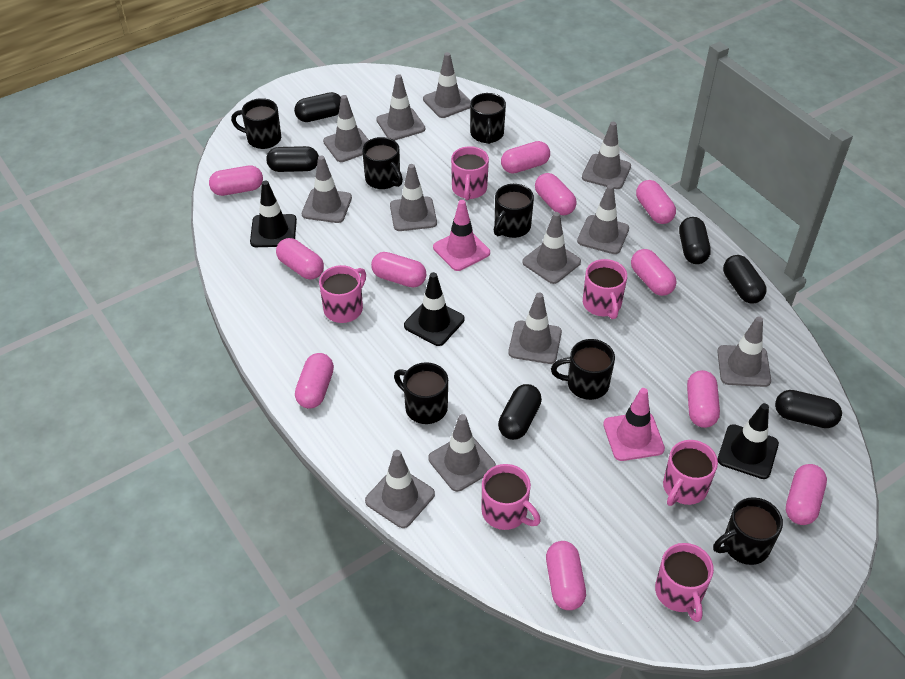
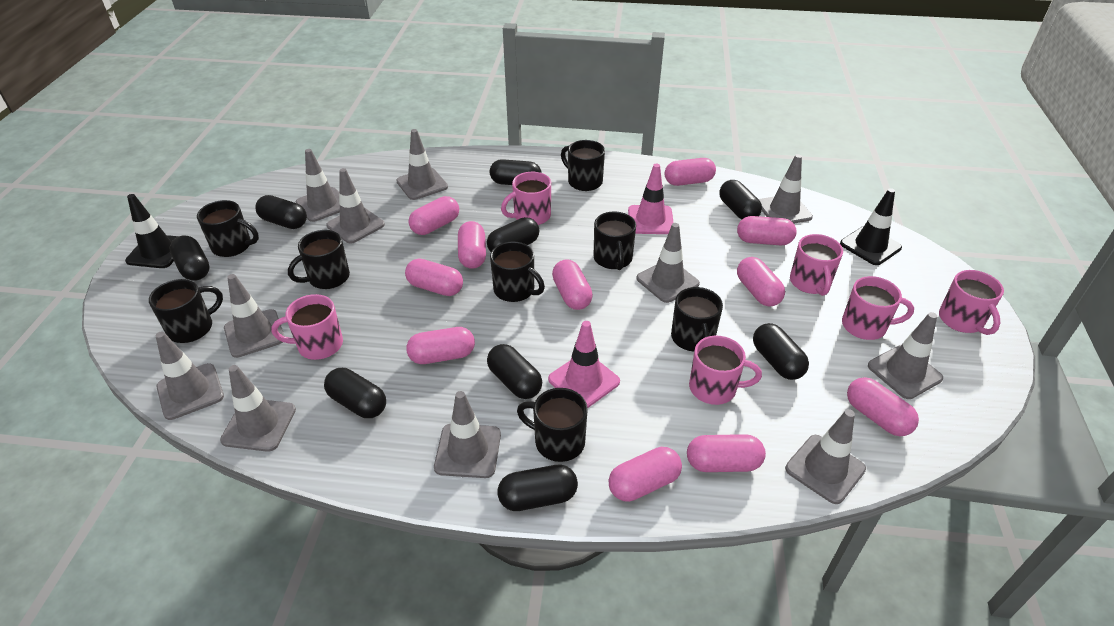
black capsule: [266,146,319,172] [294,92,341,122] [498,384,542,440] [679,217,711,264] [723,255,767,303] [775,390,842,428] = 6 -> [169,236,210,281] [255,195,307,229] [324,368,386,418] [487,217,539,252] [487,344,542,399] [490,159,542,185] [498,465,578,511] [719,180,762,220] [753,323,809,380] = 9
black mug: [231,98,281,149] [362,137,403,189] [394,362,448,424] [470,93,506,144] [494,184,534,238] [551,339,615,400] [713,497,783,565] = 7 -> [149,279,223,343] [197,200,259,257] [288,230,350,289] [490,242,545,302] [517,388,588,462] [561,140,605,191] [594,212,636,270] [671,287,723,352] = 8
black traffic cone: [250,181,297,247] [404,272,465,346] [718,403,779,479] = 3 -> [125,194,178,268] [840,188,902,265] = 2
grey traffic cone: [302,156,352,223] [323,95,369,162] [365,450,435,528] [376,74,425,141] [390,164,437,231] [423,52,471,118] [428,414,496,492] [508,292,562,364] [522,212,581,284] [577,184,629,254] [582,122,631,189] [717,316,771,387] = 12 -> [156,332,224,420] [220,365,296,452] [224,274,284,358] [296,149,340,222] [326,168,385,244] [396,129,448,200] [434,391,501,478] [637,223,700,303] [759,154,813,224] [785,409,866,504] [868,312,943,399] = 11

